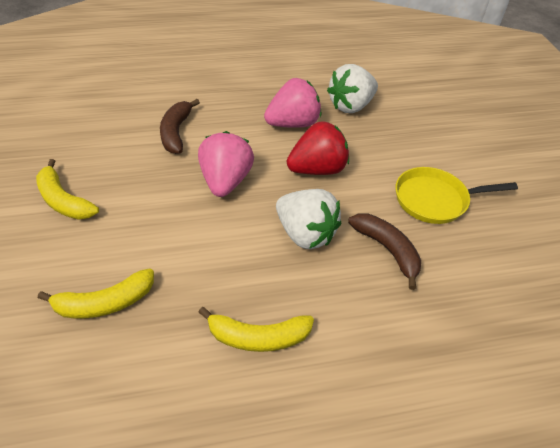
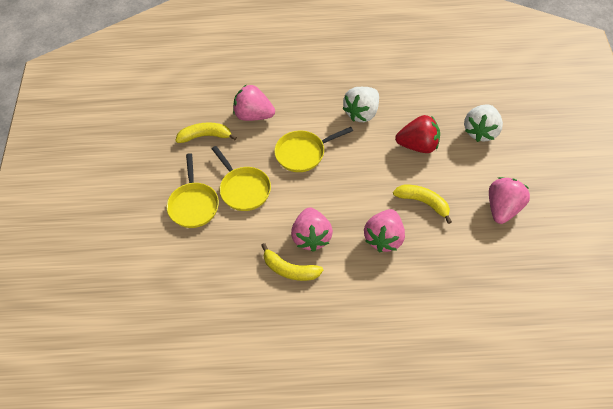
brown banana: [160,99,200,154] [348,213,421,290] = 2 -> none = 0
pink strawberry: [198,131,254,197] [264,78,321,128] = 2 -> [233,84,275,121] [291,207,333,252] [364,209,405,252] [489,177,530,224] = 4
yellow pan: [396,167,518,224] = 1 -> [167,153,219,228] [212,146,271,211] [274,127,353,172] = 3

